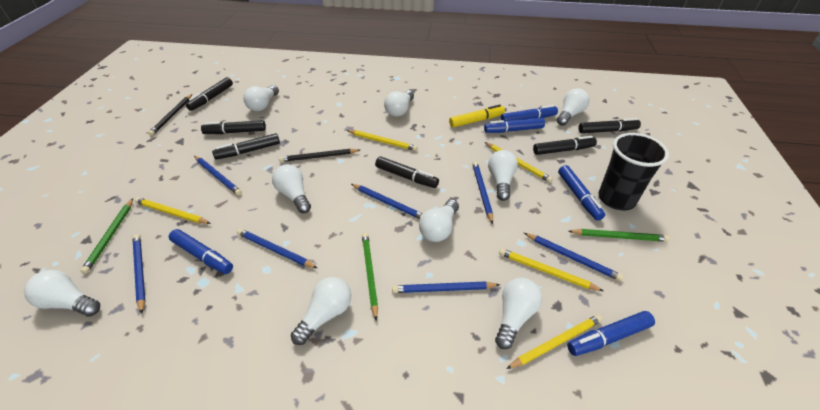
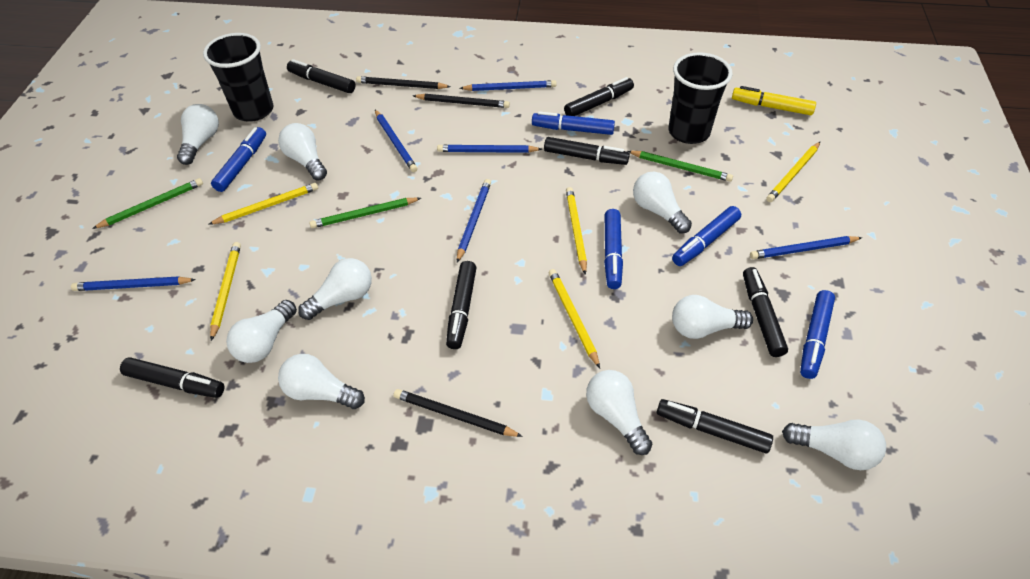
black cup: [598,133,669,210] = 1 -> [203,33,273,122] [668,52,733,144] = 2
black marker: [186,77,233,111] [201,120,266,134] [212,133,280,160] [375,156,439,188] [533,136,597,155] [579,118,641,133] = 6 -> [120,357,224,398] [287,59,356,93] [446,261,477,349] [544,137,630,165] [564,77,634,116] [657,399,773,453] [743,267,788,357] = 7
black pencil: [148,94,192,136] [279,149,360,162] = 2 -> [356,76,451,89] [394,389,523,437] [413,94,510,108] = 3
blue pencil: [133,234,145,314] [194,156,242,195] [237,229,317,268] [351,184,423,219] [392,281,500,293] [472,161,493,224] [524,233,624,281] = 7 -> [71,276,196,291] [375,110,418,172] [437,145,542,153] [457,179,491,263] [460,80,557,91] [750,236,862,259] = 6

